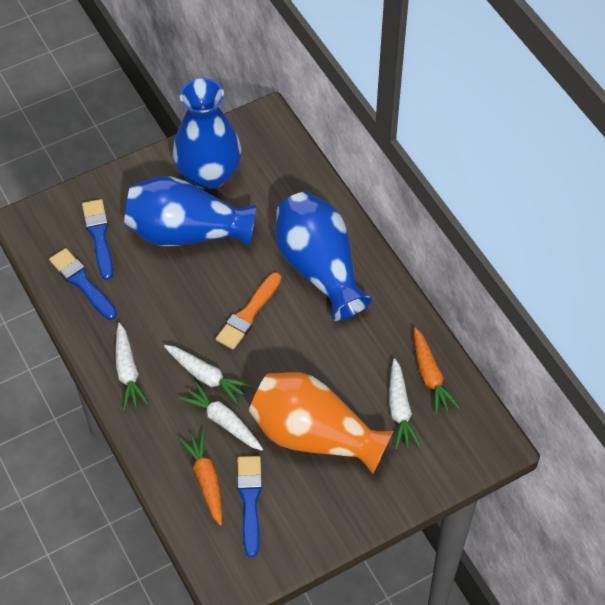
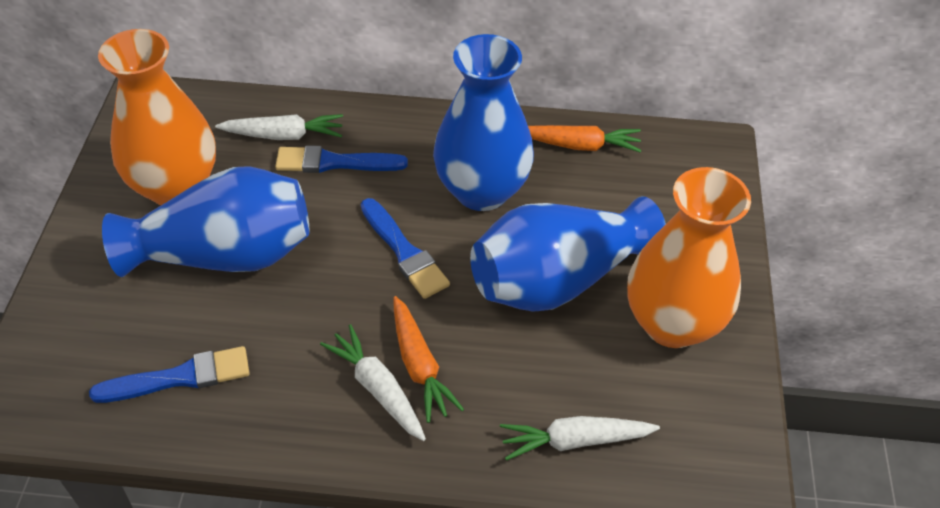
orange brush: [216,272,281,350] = 1 -> none = 0
orange vase: [249,372,393,474] = 1 -> [98,29,216,205] [627,167,751,348] = 2
white carrot: [116,323,149,411] [164,345,252,405] [179,382,263,451] [389,358,421,450] = 4 -> [215,114,343,140] [320,324,426,441] [500,416,660,460] = 3

